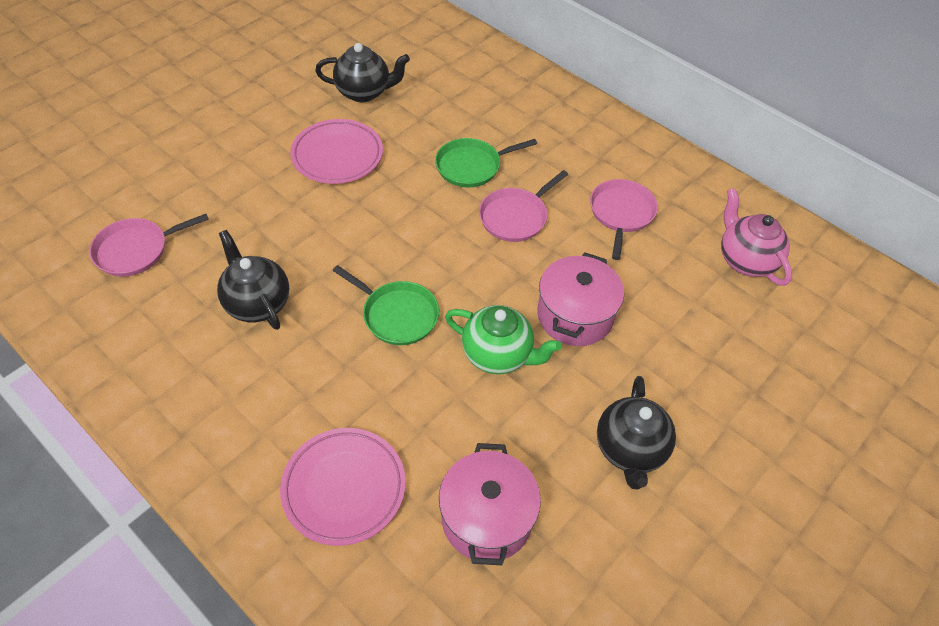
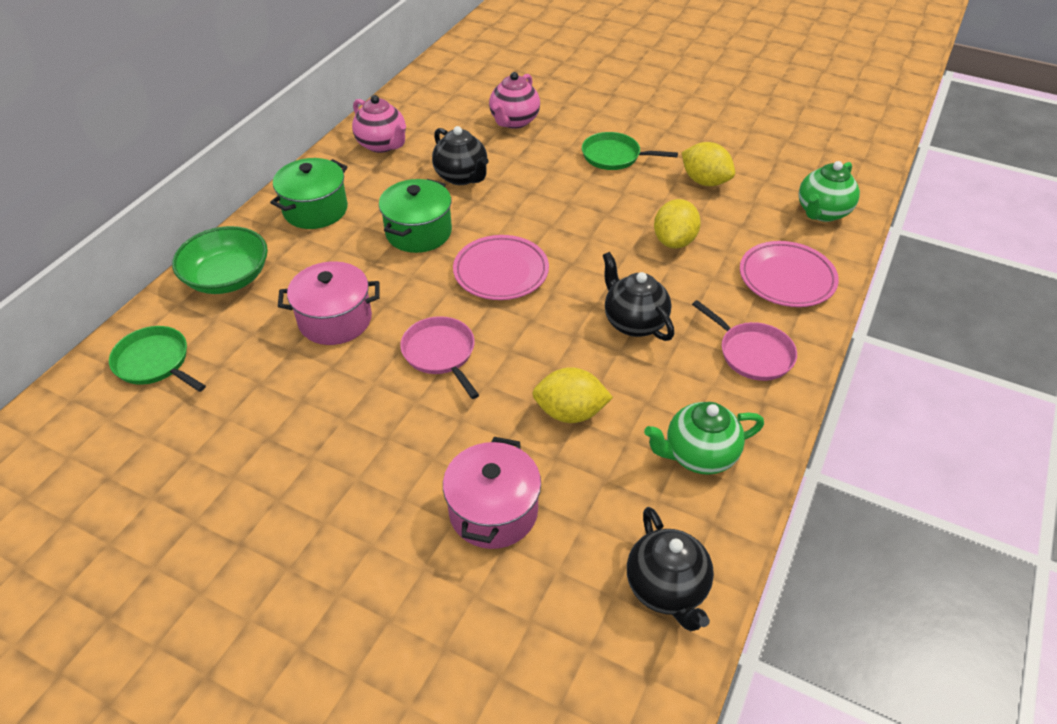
green bowl: none = 0 -> [172,226,268,294] = 1
green pot: none = 0 -> [270,158,348,229] [379,179,452,253] = 2
green teapot: [445,305,562,374] = 1 -> [644,402,764,475] [799,161,860,222] = 2
pink pan: [89,214,209,277] [479,170,568,242] [590,179,658,260] = 3 -> [400,316,479,399] [692,300,797,381] = 2
pink teapot: [721,188,792,286] = 1 -> [352,95,406,153] [489,72,540,129] = 2
yellow lemon: none = 0 -> [532,367,613,423] [654,199,701,249] [682,142,735,186] = 3

